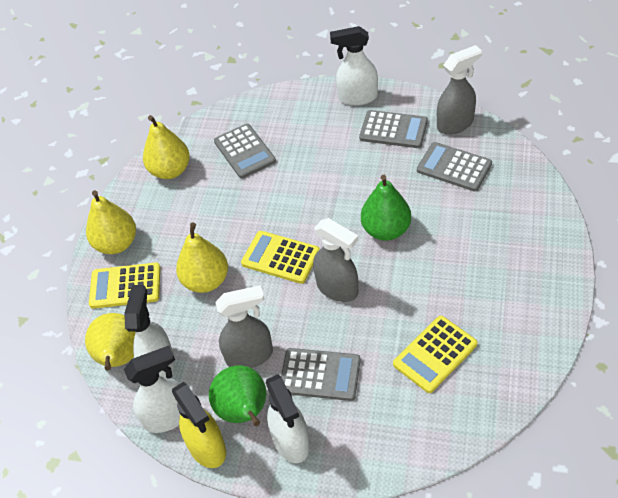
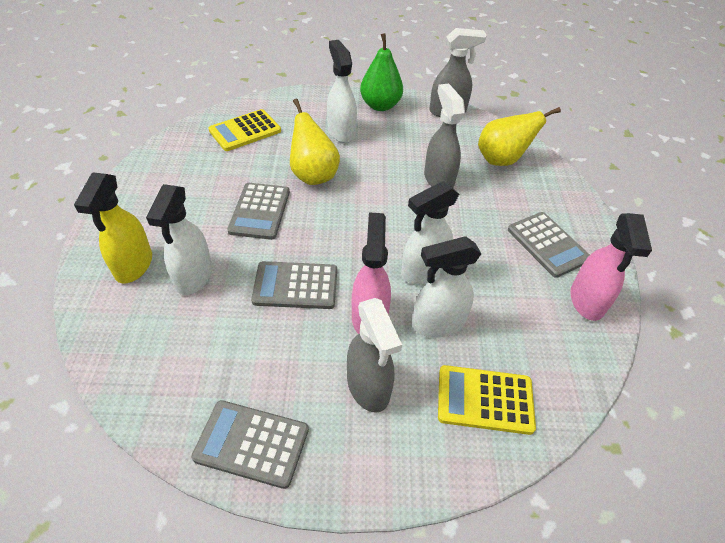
green pear: [209,365,266,426] [361,175,411,241] = 2 -> [360,33,403,111] = 1
pink spray bottle: none = 0 -> [352,212,391,334] [570,213,652,321] = 2
yellow calculator: [89,262,160,309] [241,231,320,284] [393,316,478,393] = 3 -> [208,109,281,151] [438,365,536,435] = 2
yellow pear: [85,313,135,370] [86,190,136,254] [143,115,190,179] [176,223,228,293] = 4 -> [290,99,340,185] [478,107,561,166] = 2

